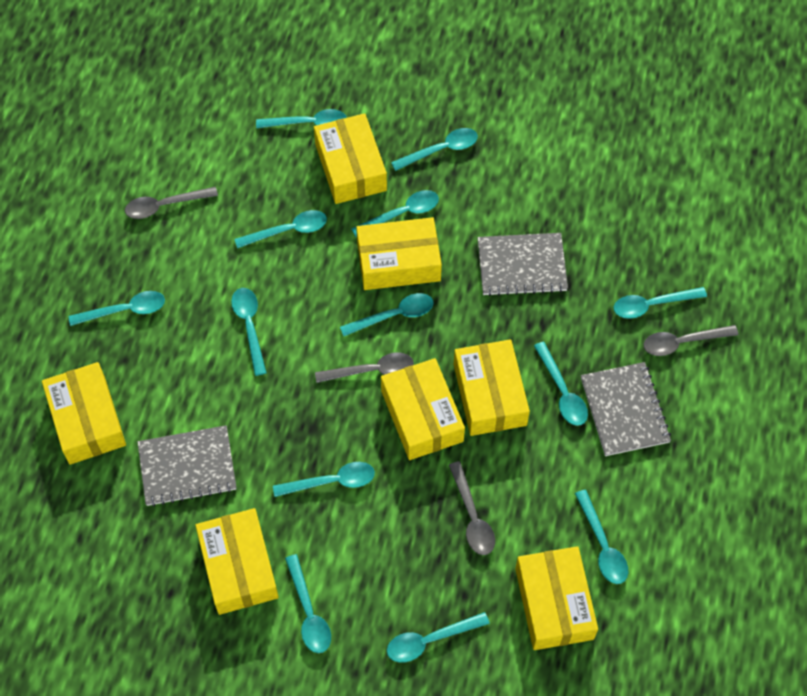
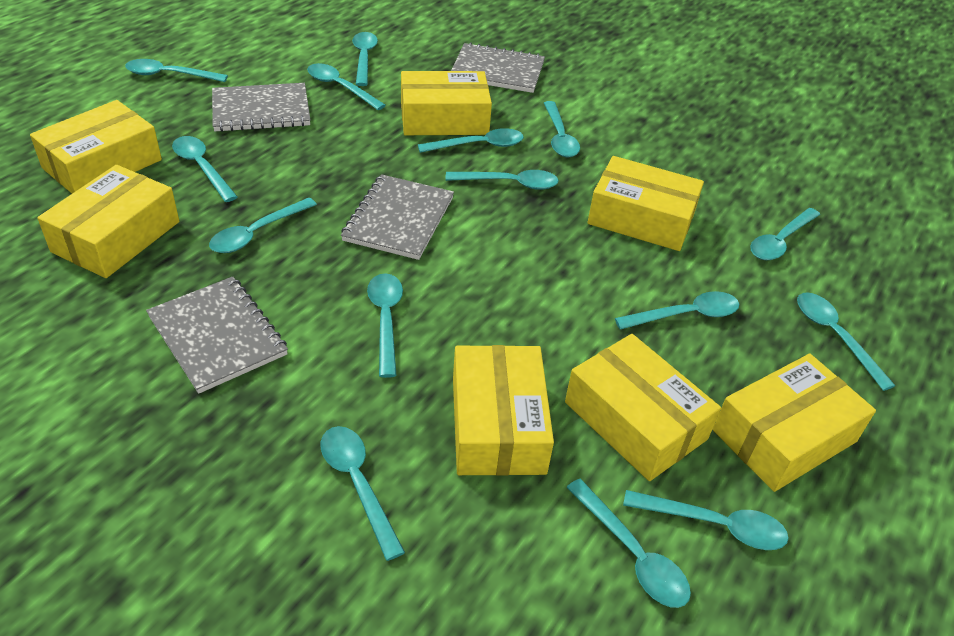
grey notebook: [138,425,237,506] [478,233,568,296] [581,362,671,456] = 3 -> [146,277,288,394] [212,83,311,132] [341,174,454,260] [451,42,545,93] = 4
grey spoon: [125,187,218,219] [315,352,414,383] [449,461,495,555] [644,325,738,356] = 4 -> none = 0
turquoise spoon: [69,291,165,326] [231,288,267,376] [234,210,327,248] [256,109,347,128] [273,462,375,497] [285,554,331,653] [340,293,434,336] [351,190,439,237] [387,612,490,663] [391,128,478,171] [534,342,588,426] [575,490,628,584] [614,287,707,319] = 13 -> [125,59,228,82] [172,136,238,202] [209,198,317,253] [307,63,386,110] [321,426,405,561] [352,32,378,86] [367,273,403,378] [418,128,524,153] [445,170,559,190] [544,101,580,158] [566,479,691,608] [615,291,739,330] [623,490,789,550] [750,208,820,260] [797,292,895,391] = 15

